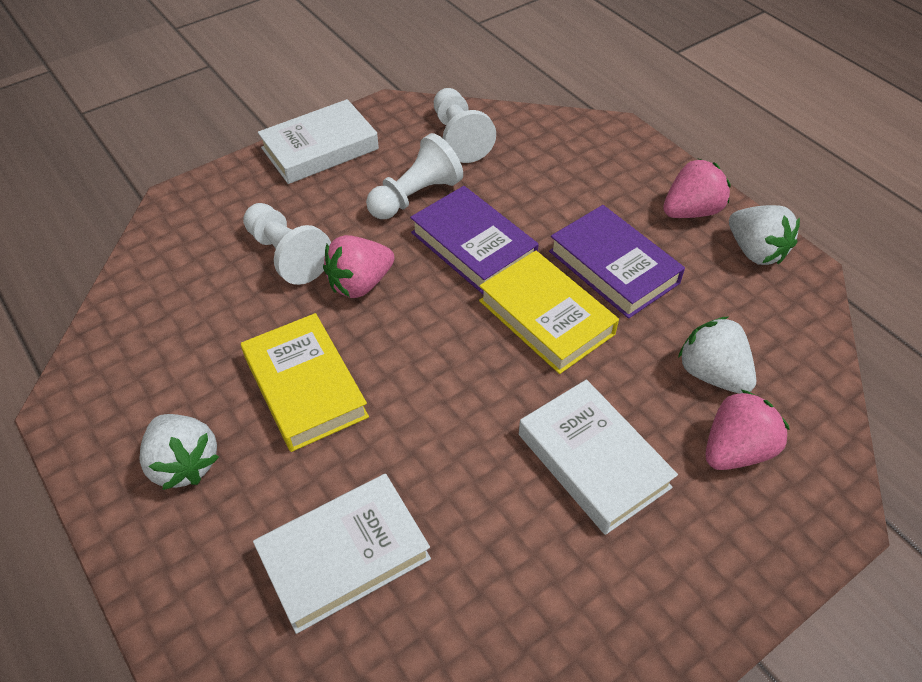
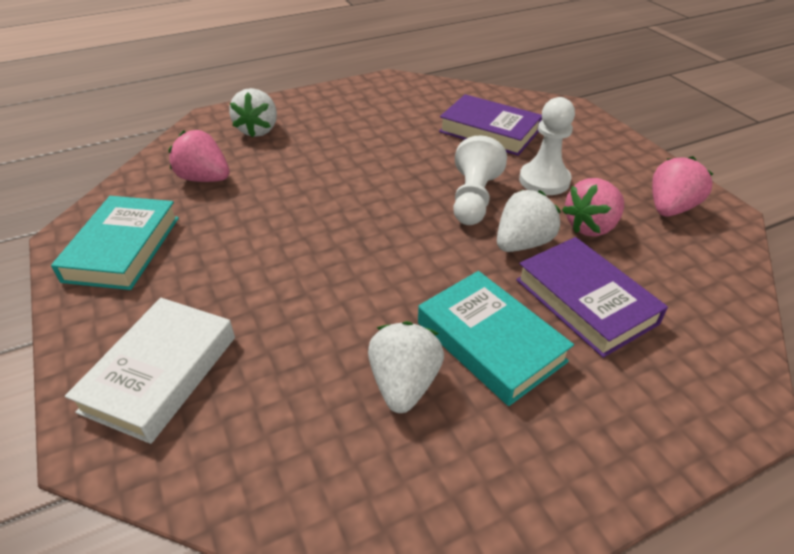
turquoise book: none = 0 -> [51,196,179,290] [418,271,574,406] = 2
white book: [253,474,431,634] [258,99,379,184] [519,380,678,535] = 3 -> [65,298,235,444] = 1
white pawn: [243,203,331,285] [366,133,463,219] [434,88,496,163] = 3 -> [453,135,507,225] [519,97,575,195] = 2
yellow book: [241,313,369,452] [479,251,619,374] = 2 -> none = 0

